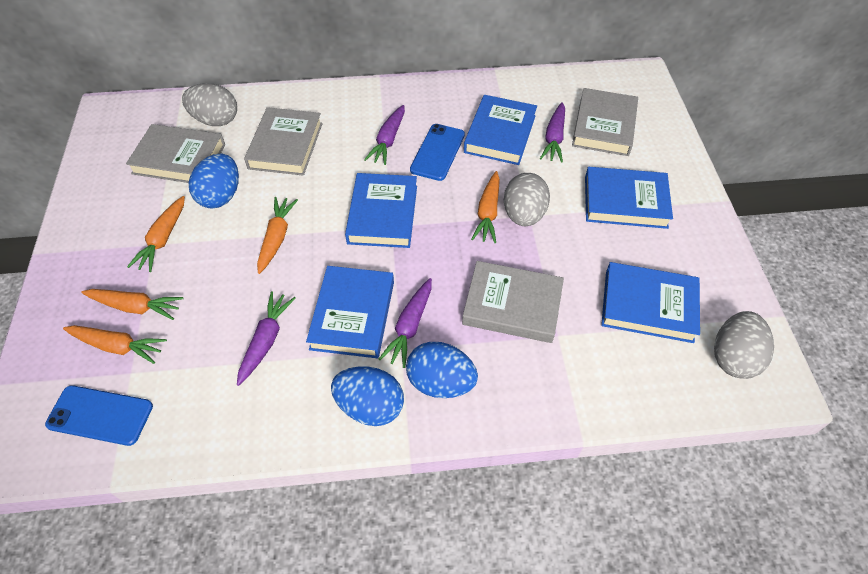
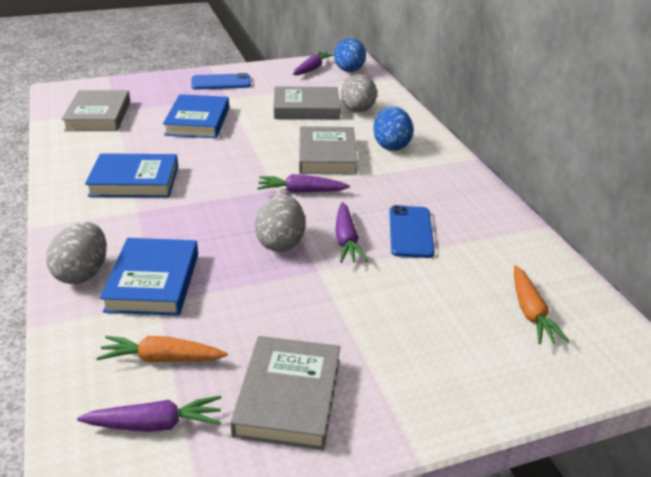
blue book: [306,266,394,358] [345,173,417,248] [464,95,537,165] [585,167,673,229] [601,262,700,343] = 5 -> [85,153,178,198] [100,238,198,316] [163,94,229,138] = 3
blue egg: [189,153,239,209] [331,367,404,426] [406,342,478,398] = 3 -> [334,38,366,72] [373,106,413,151] = 2
orange carrot: [63,325,167,364] [81,289,184,320] [127,196,185,272] [257,197,298,274] [471,171,500,243] = 5 -> [96,336,228,362] [514,265,569,344] = 2

